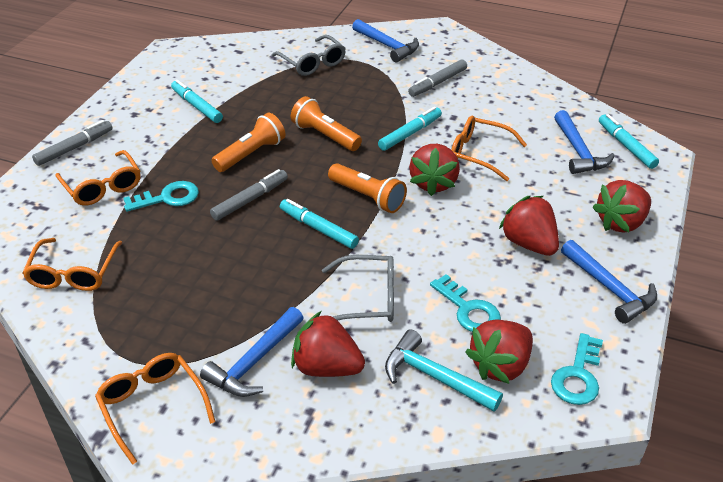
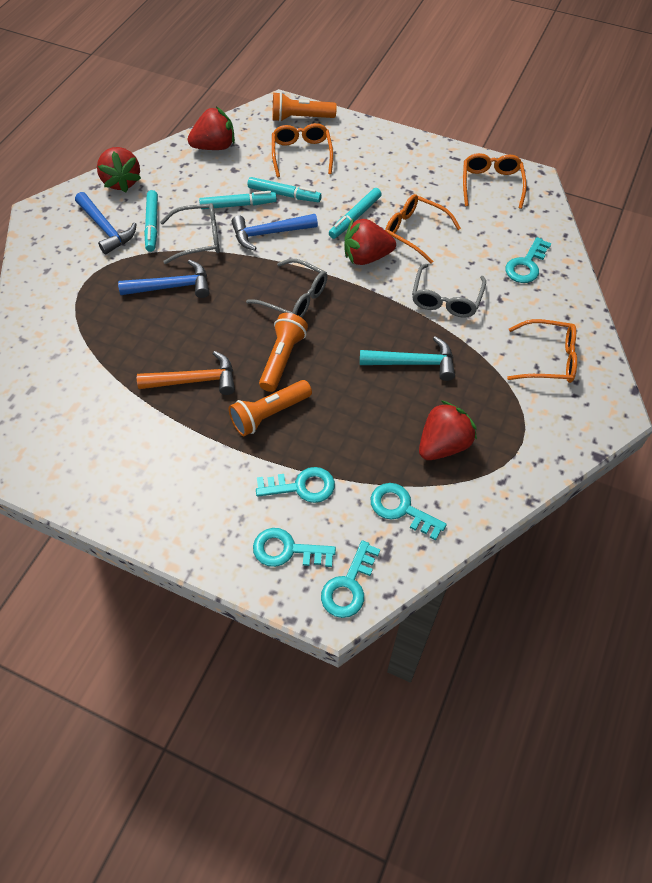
blue hammer: [200,307,304,397] [352,19,419,63] [554,110,615,174] [561,240,657,324] = 4 -> [75,192,136,254] [118,260,209,298] [231,214,318,251] = 3
grey glasses: [271,35,346,76] [322,255,394,322] = 2 -> [160,203,220,264] [246,259,327,318] [412,264,486,318] = 3
grey marker: [32,120,113,166] [210,169,288,221] [408,59,467,97] = 3 -> none = 0
orange hammer: none = 0 -> [137,351,235,395] = 1
red strawberry: [291,311,365,377] [409,144,460,196] [465,319,533,384] [499,196,559,256] [593,180,651,233] = 5 -> [97,147,141,193] [188,107,235,150] [345,219,396,265] [419,400,477,460] = 4
turquoise key: [123,181,199,212] [430,274,501,332] [551,333,603,405] = 3 -> [253,528,336,567] [256,467,335,503] [321,540,380,618] [371,483,447,540] [505,237,552,283] = 5

